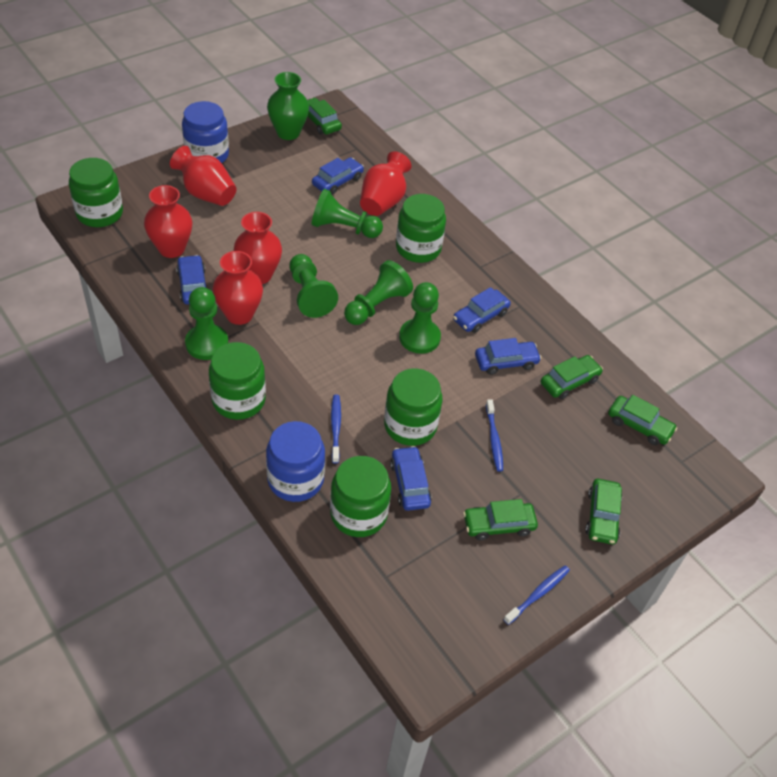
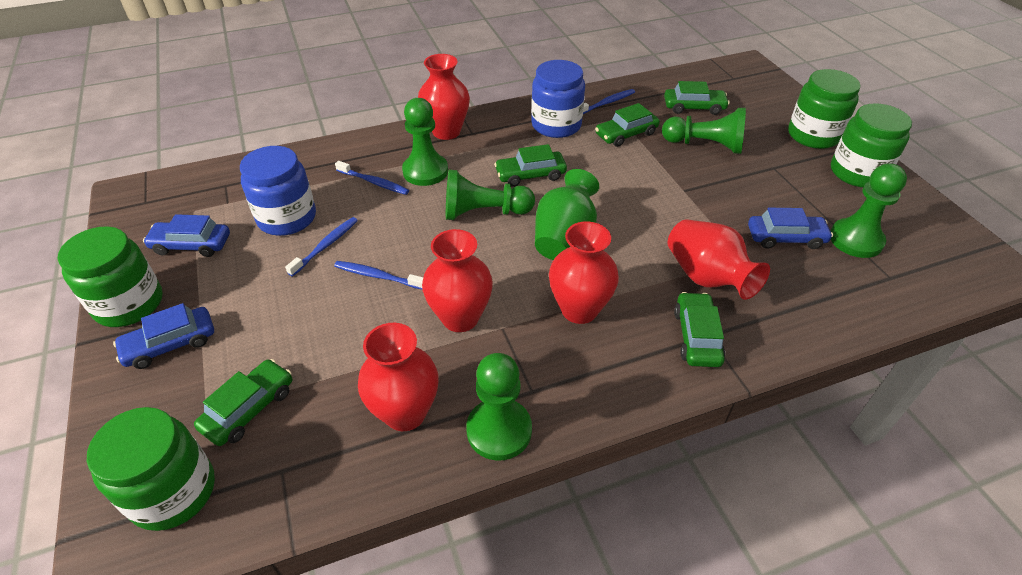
blue car: [176,255,206,304] [312,157,364,195] [390,446,432,511] [453,287,511,333] [475,338,541,375] = 5 -> [113,303,214,369] [143,214,230,257] [748,208,833,249] = 3
blue toothbrush: [331,394,341,464] [486,400,503,471] [503,565,570,625] = 3 -> [285,217,358,276] [334,261,423,289] [335,161,409,195] [583,89,635,114] = 4
green jar: [69,158,123,227] [209,342,266,420] [330,456,391,537] [384,368,443,446] [396,194,446,263] = 5 -> [58,226,163,327] [87,407,215,531] [788,69,860,149] [831,103,912,187] = 4

